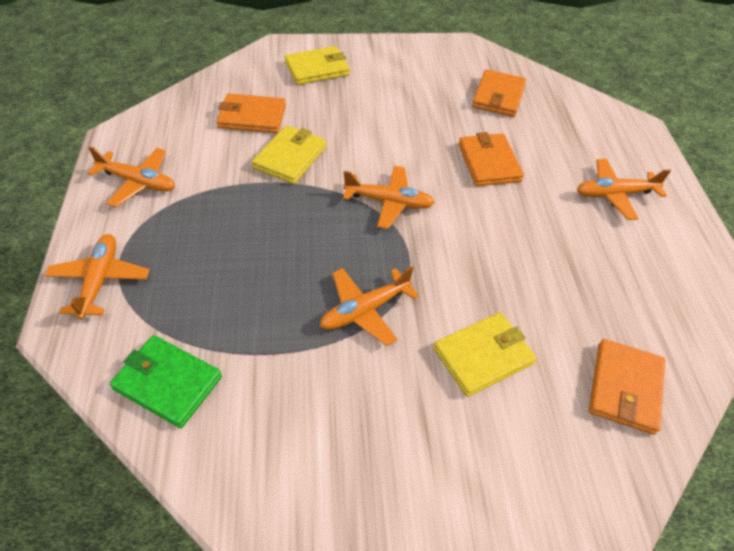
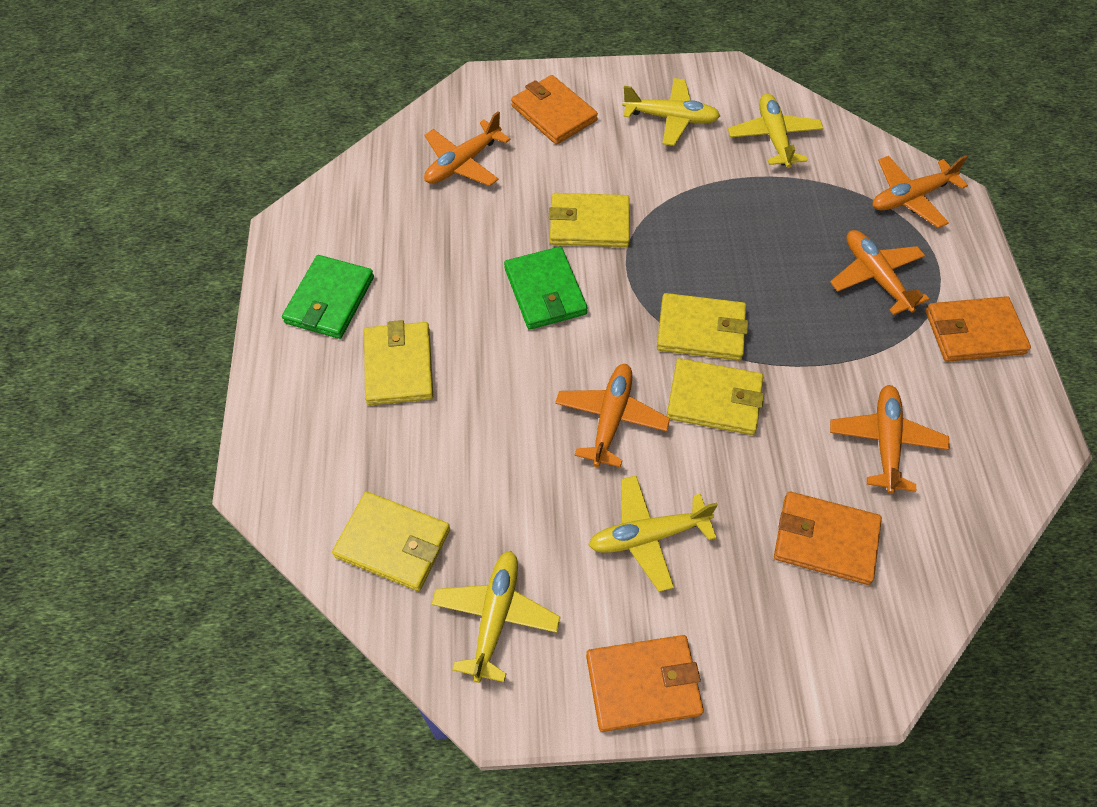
green wallet: [110,335,222,428] = 1 -> [282,255,374,339] [504,247,588,330] = 2
yellow plane: none = 0 -> [431,551,560,683] [588,476,718,592] [622,78,720,146] [728,93,823,168] = 4
yellow wallet: [252,125,326,184] [285,46,350,85] [433,312,537,397] = 3 -> [332,491,450,591] [364,320,433,405] [549,193,630,247] [657,293,748,361] [667,358,764,435] = 5

